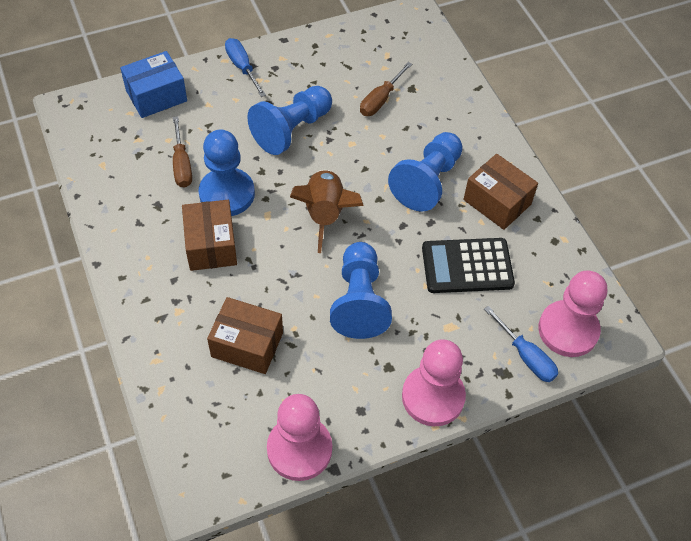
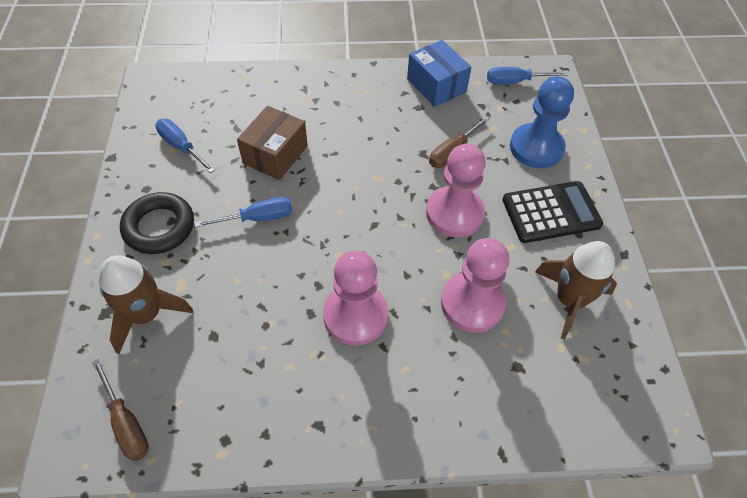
black ring: none = 0 -> [120,192,194,254] = 1
blue pawn: [199,129,255,216] [247,86,332,155] [330,242,392,339] [388,132,463,212] = 4 -> [510,76,574,168] = 1
blue screwdriver: [225,38,266,97] [484,306,558,382] = 2 -> [155,119,215,173] [194,197,292,228] [487,67,568,84] = 3
brown box: [182,200,237,271] [207,297,283,374] [464,154,538,230] = 3 -> [237,106,308,180] = 1
brown rocket: [290,170,364,253] = 1 -> [99,255,193,354] [535,241,617,339] = 2

